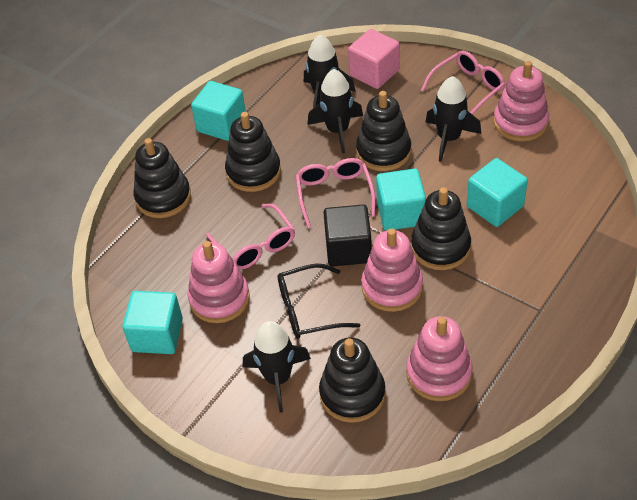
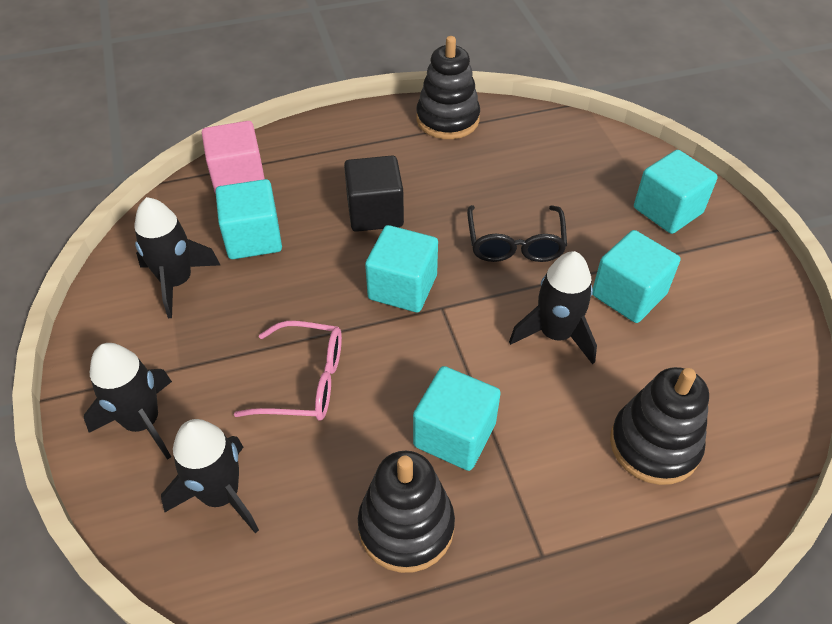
black stacking toy: [134,138,191,218] [225,112,281,192] [319,337,386,423] [356,91,411,171] [411,187,471,270] = 5 -> [358,450,455,573] [416,36,480,139] [610,367,709,485] = 3
pink glasses: [206,203,295,270] [296,158,376,228] [421,50,505,115] = 3 -> [234,321,342,420] = 1
pink stacking toy: [188,241,250,323] [361,228,423,312] [406,316,472,401] [493,61,549,142] = 4 -> none = 0
turquoise cube: [122,291,183,354] [191,81,246,141] [376,169,426,231] [467,158,528,227] = 4 -> [215,179,282,259] [365,225,438,313] [413,366,501,471] [592,230,680,323] [634,150,718,234] = 5

